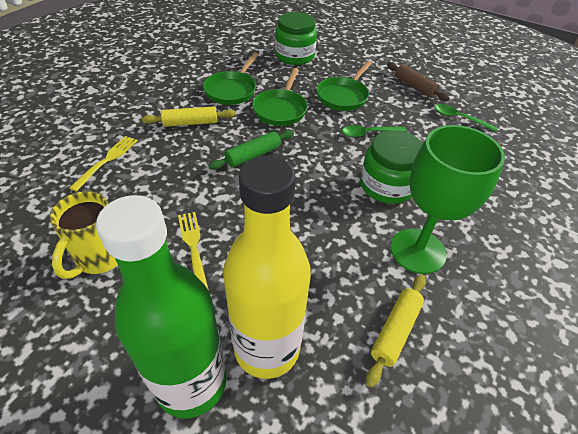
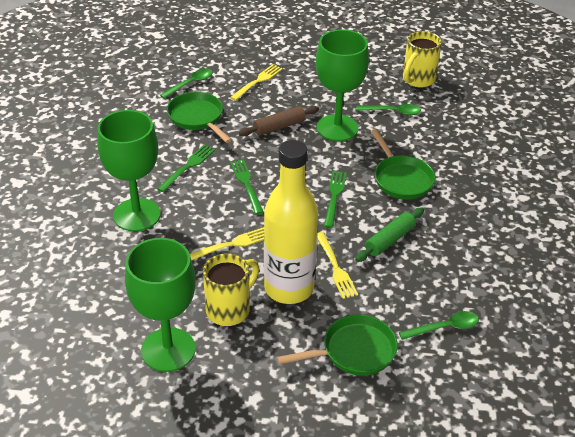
green bottle: [96,195,227,419] = 1 -> none = 0
green fork: none = 0 -> [157,145,215,192] [230,159,263,214] [324,171,347,228] = 3
green goblet: [390,125,505,274] = 1 -> [97,110,161,232] [125,238,196,372] [316,30,369,141] = 3
green jar: [275,12,317,65] [360,130,423,204] = 2 -> none = 0
green spoon: [342,125,407,137] [435,104,498,132] = 2 -> [160,69,213,98] [356,104,421,115] [399,311,479,340] = 3
yellow fork: [69,136,138,192] [178,212,209,291] = 2 -> [190,227,264,260] [230,64,283,101] [317,232,358,299] = 3
yellow mug: [49,191,118,279] = 1 -> [203,253,259,326] [403,31,442,88] = 2
yellow rolling pin: [142,106,236,127] [366,275,426,388] = 2 -> none = 0

